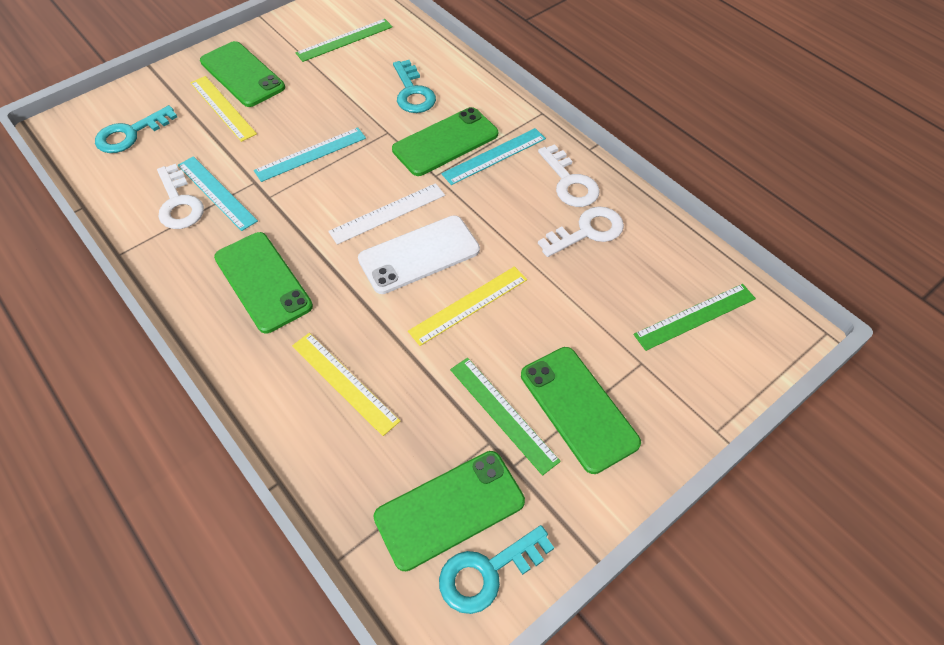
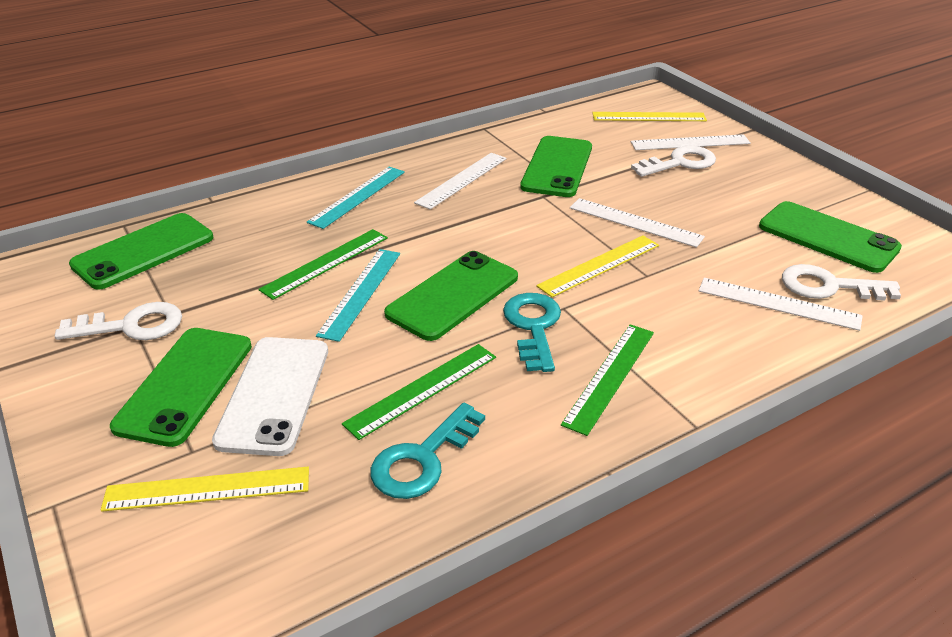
turquoise key: [95,105,177,153] [393,60,436,113] [439,525,554,614] = 3 -> [371,403,485,499] [503,293,561,372] = 2
turquoise ruler: [178,156,258,231] [254,127,366,182] [441,128,546,185] = 3 -> [307,167,405,229] [316,249,400,342] = 2
white ruler: [328,183,445,245] = 1 -> [414,153,507,210] [570,198,705,248] [631,135,751,150] [699,278,863,331] = 4

